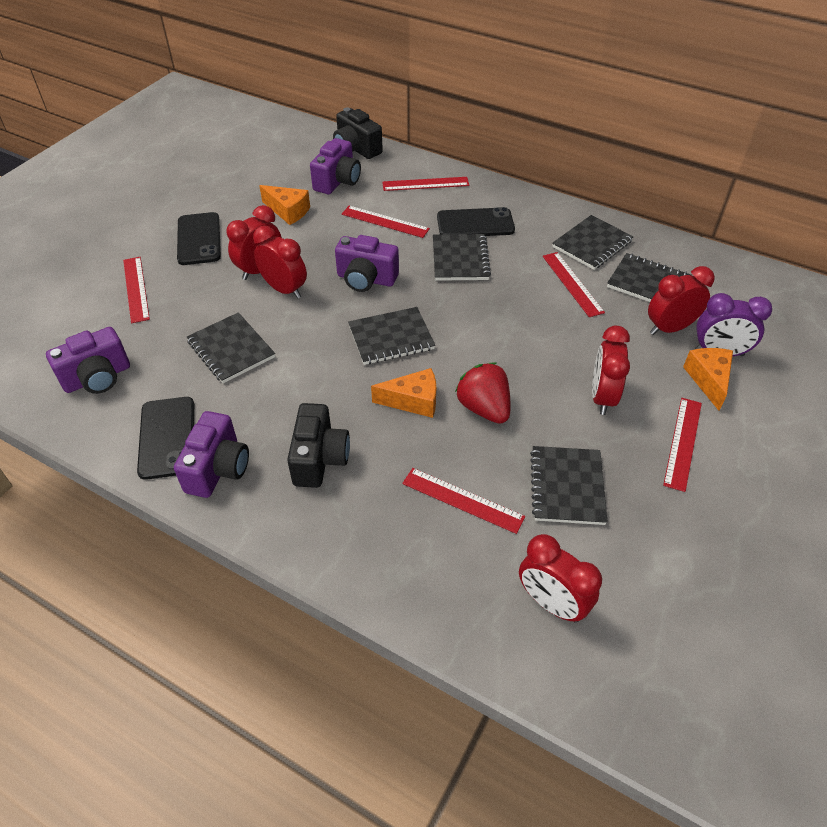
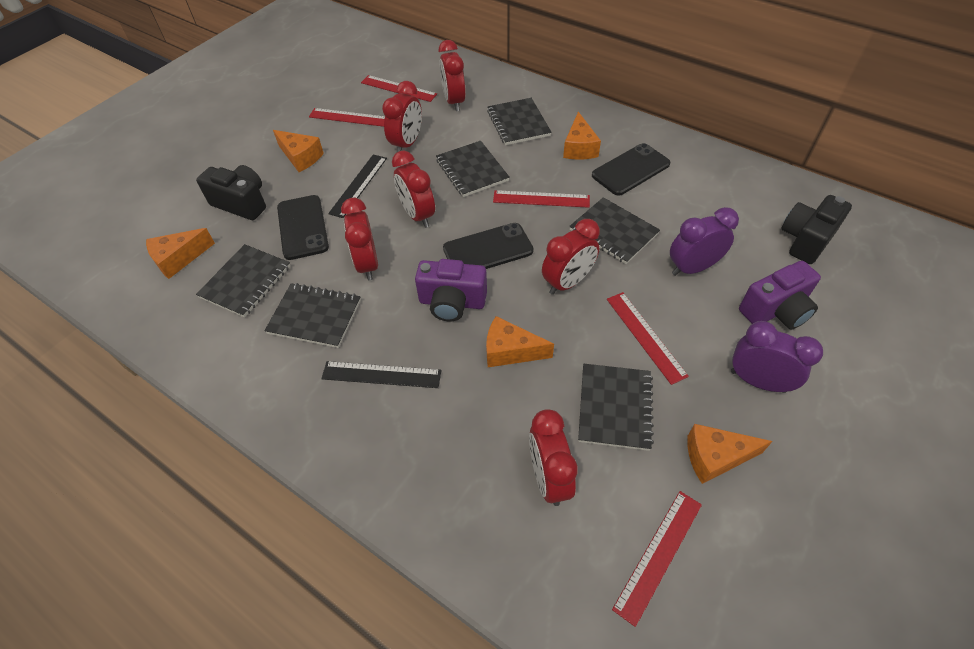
black ruler: none = 0 -> [321,361,441,388] [328,154,387,218] = 2
orange cheese: [259,185,310,225] [371,368,436,418] [683,348,733,411] = 3 -> [146,228,215,279] [273,130,324,172] [486,316,554,367] [563,112,601,160] [687,424,773,484] = 5
purple camera: [46,327,130,394] [174,411,249,498] [310,138,361,194] [335,235,399,292] = 4 -> [415,259,487,322] [739,261,821,330] = 2
purple clock: [695,293,772,357] = 1 -> [670,207,739,276] [731,321,823,393] = 2
red clock: [227,205,281,280] [253,226,307,299] [519,534,602,623] [592,326,630,415] [648,266,715,335] = 5 -> [341,198,378,281] [382,81,422,152] [392,151,435,228] [439,40,466,111] [529,409,578,506] [542,219,600,295] = 6
red ruler: [123,257,150,323] [342,206,430,238] [382,177,469,191] [402,468,525,534] [543,252,605,317] [663,398,702,492] = 6 -> [309,108,385,127] [361,75,437,102] [493,190,590,208] [607,292,689,385] [612,491,702,627] = 5
red strawberry: [455,363,510,424] = 1 -> none = 0

